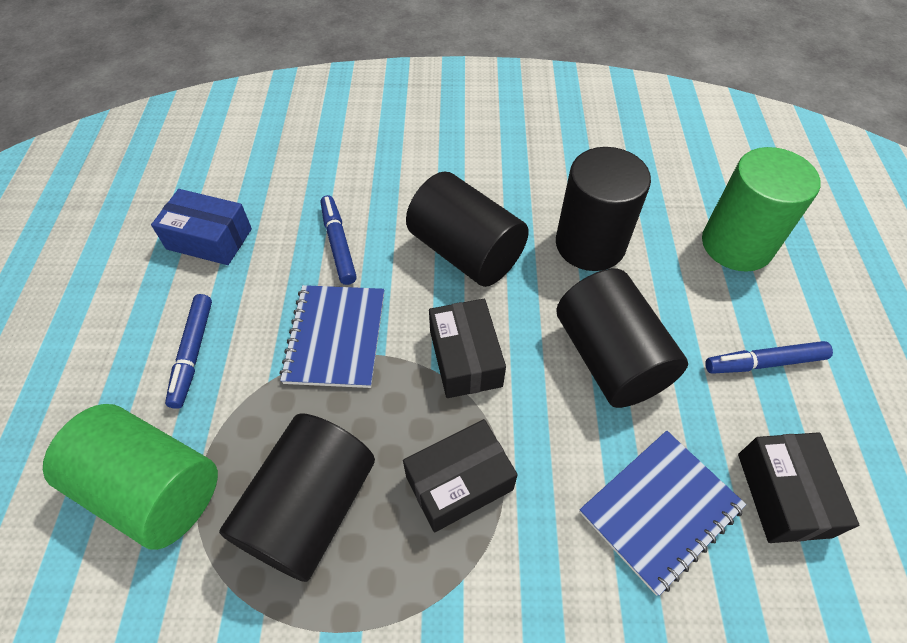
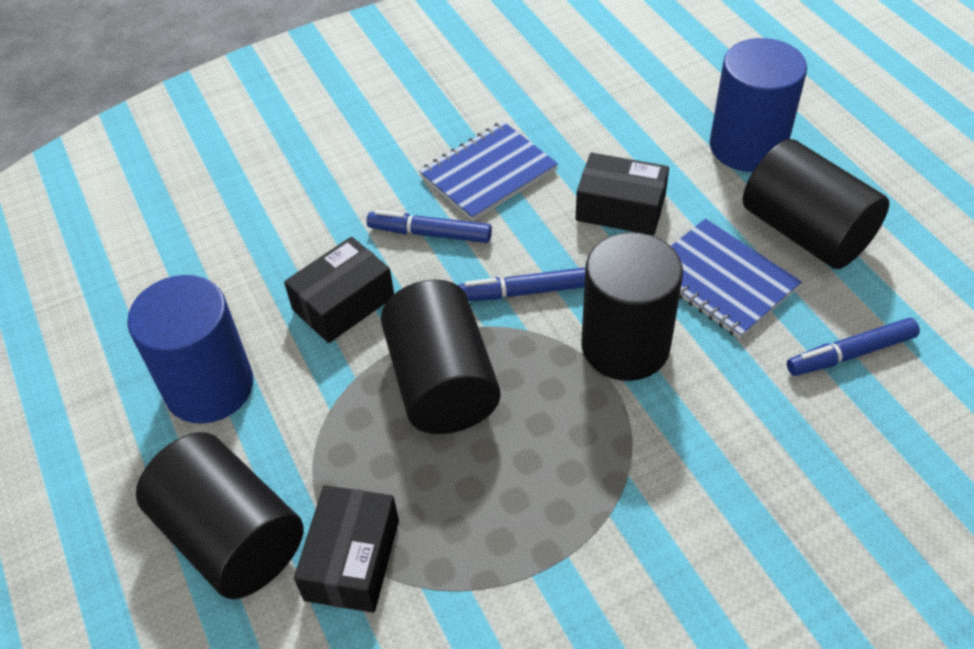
blue box: [151,189,252,265] = 1 -> none = 0
blue cylinder: none = 0 -> [127,275,253,424] [710,38,807,172] = 2
green cylinder: [43,404,218,550] [702,147,821,272] = 2 -> none = 0

